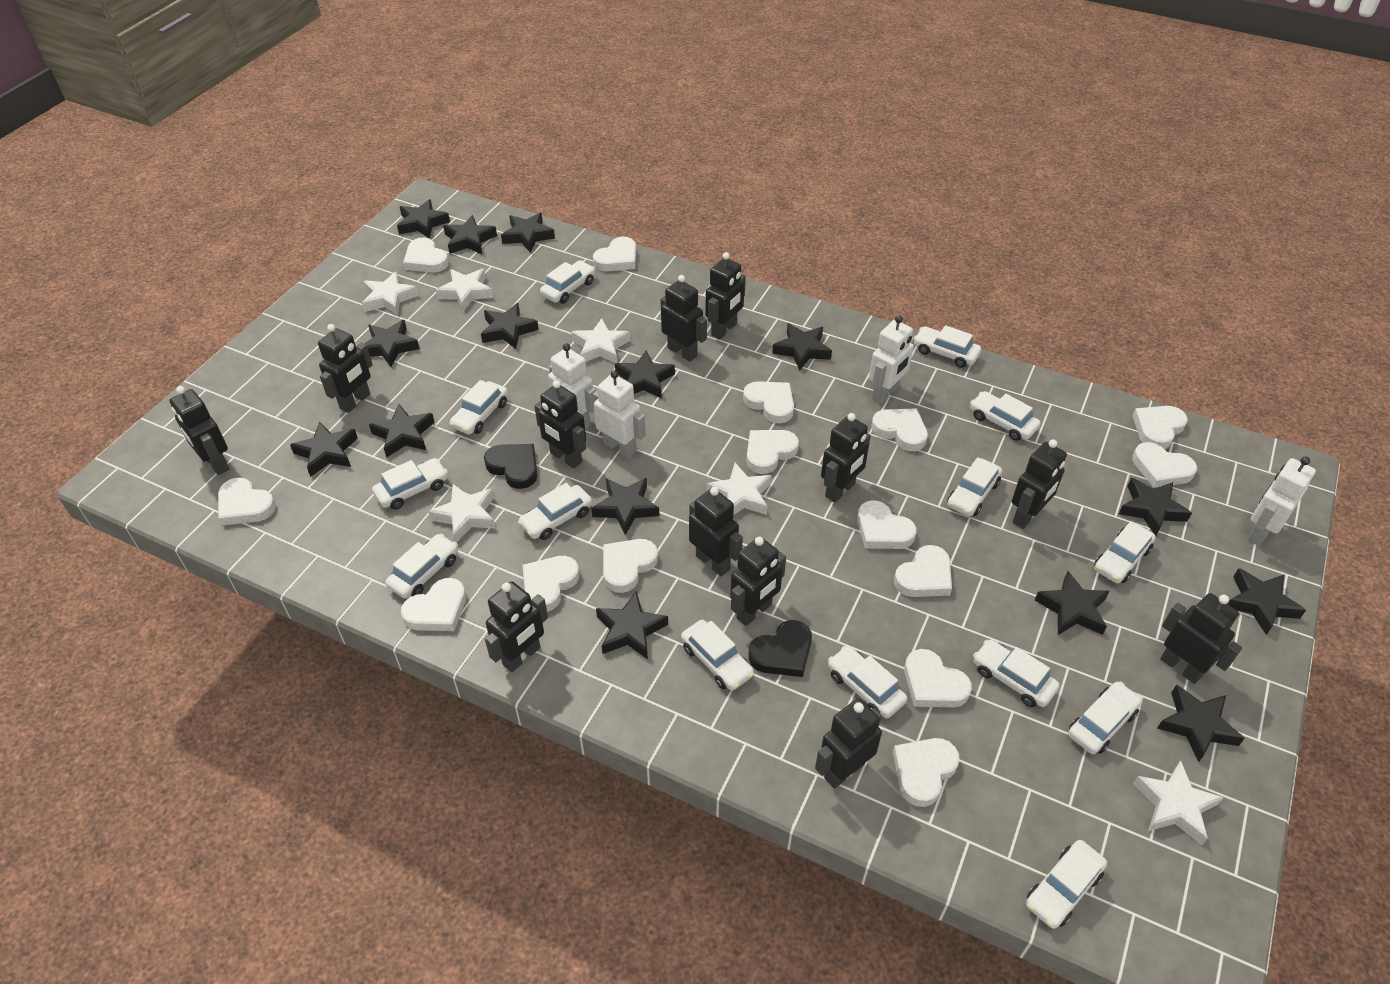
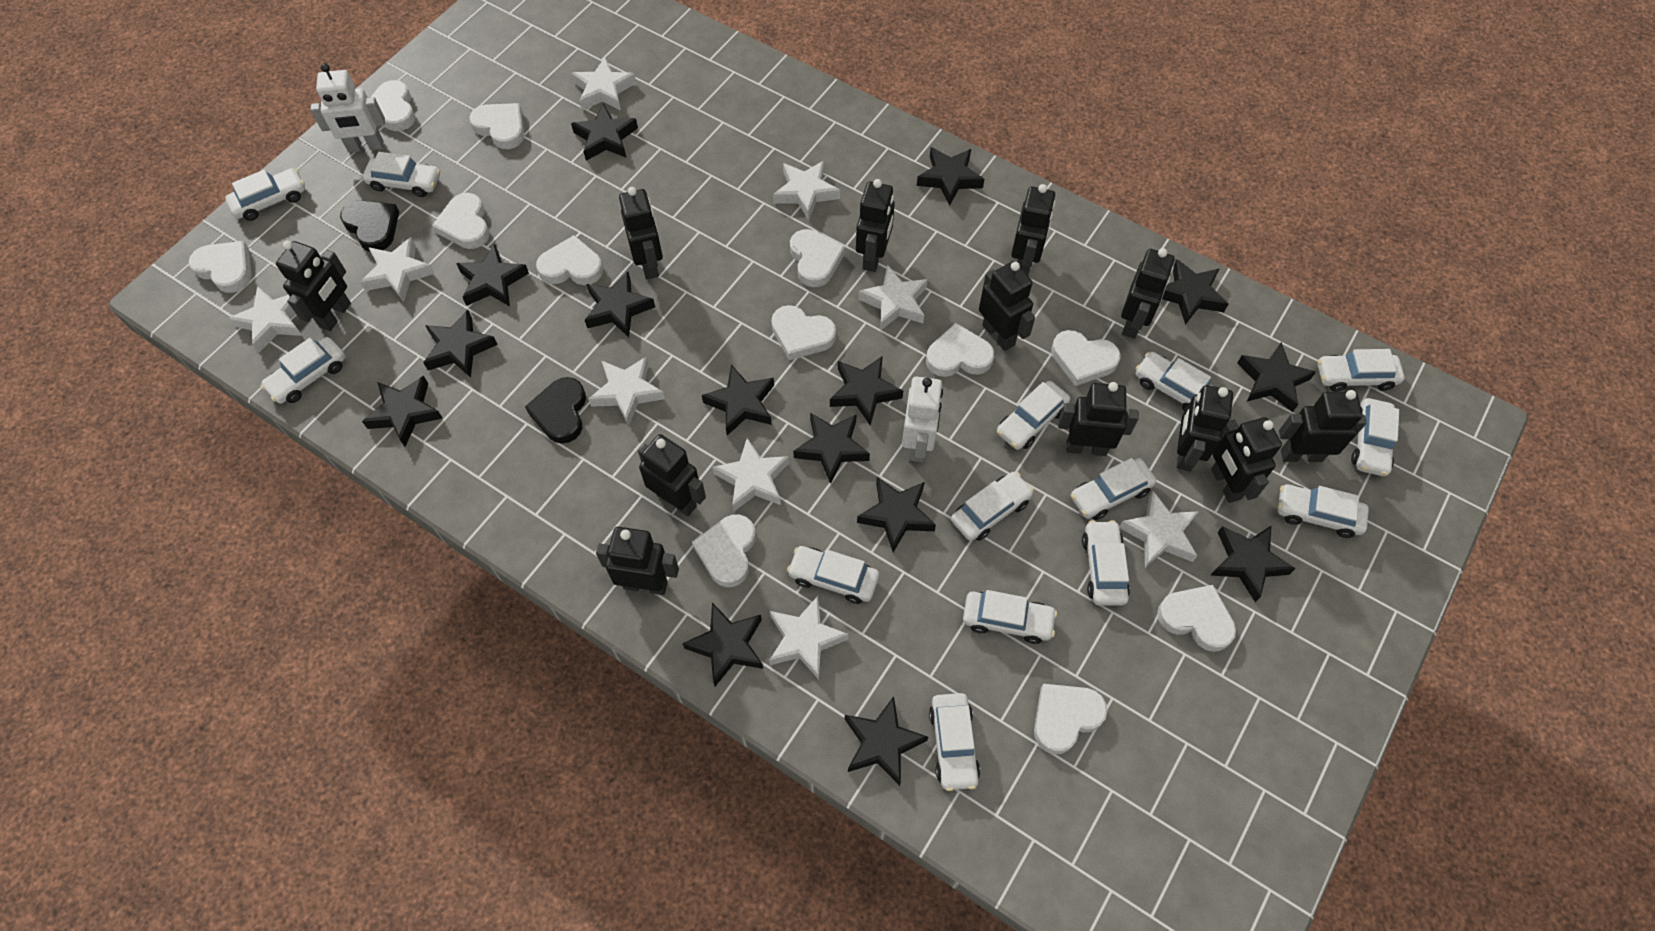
white heart: [218,478,276,525] [401,578,466,631] [403,237,449,273] [523,556,579,612] [593,237,636,271] [603,539,658,593] [743,381,794,423] [746,430,799,474] [857,500,916,549] [872,408,928,451] [893,738,960,807] [894,545,952,597] [904,649,972,707] [1132,406,1188,449] [1132,442,1197,488] = 15 -> [189,241,251,293] [370,80,416,131] [432,193,490,249] [469,103,524,149] [536,235,603,285] [692,514,756,587] [771,305,836,360] [790,229,845,287] [926,323,994,377] [1034,684,1108,754] [1051,330,1121,386] [1157,585,1236,652] = 12
white robot: [548,343,596,429] [593,370,646,458] [869,315,914,404] [1247,457,1316,546] = 4 -> [310,63,385,153] [902,377,943,462] = 2
white star: [362,271,419,315] [428,484,496,543] [436,269,493,311] [571,318,630,363] [707,463,772,515] [1133,761,1224,845] = 6 -> [228,286,303,352] [360,237,435,302] [571,57,636,111] [588,356,665,425] [712,438,789,512] [769,596,848,679] [773,161,840,220] [858,265,928,330] [1119,491,1199,568] = 9

